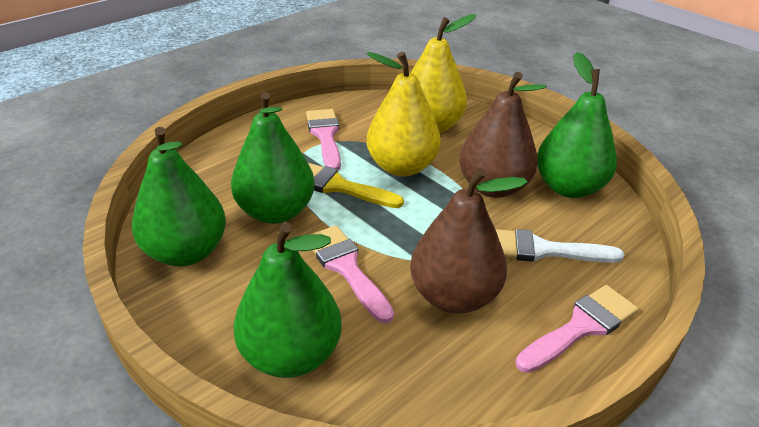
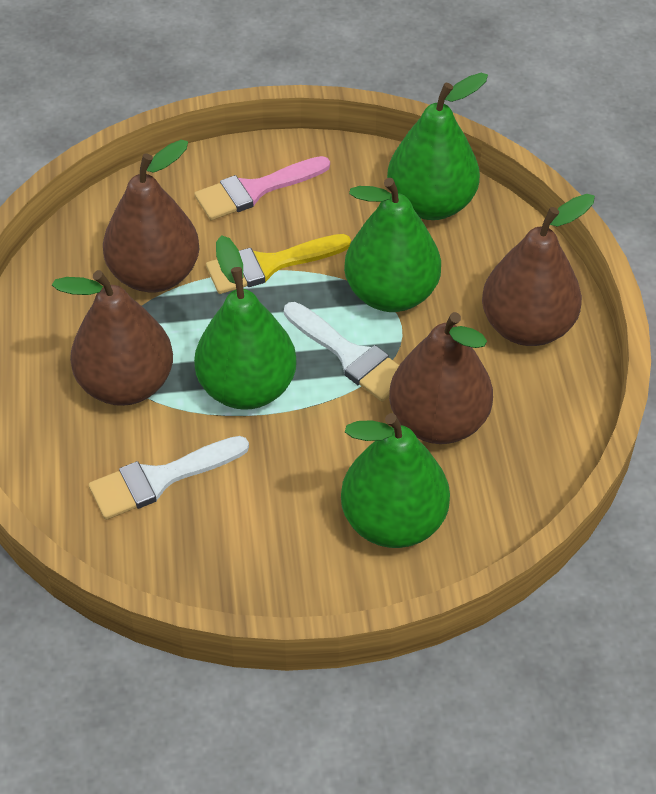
brown pear: [410,168,528,314] [459,72,547,198] = 2 -> [52,270,173,406] [103,140,199,293] [389,312,493,444] [482,194,595,346] = 4
pink brush: [306,109,341,170] [313,225,394,323] [515,285,638,373] = 3 -> [194,156,330,220] = 1
white brush: [495,229,624,263] = 1 -> [88,436,249,520] [284,302,399,402] = 2
yellow pear: [367,52,441,177] [411,14,476,133] = 2 -> none = 0

